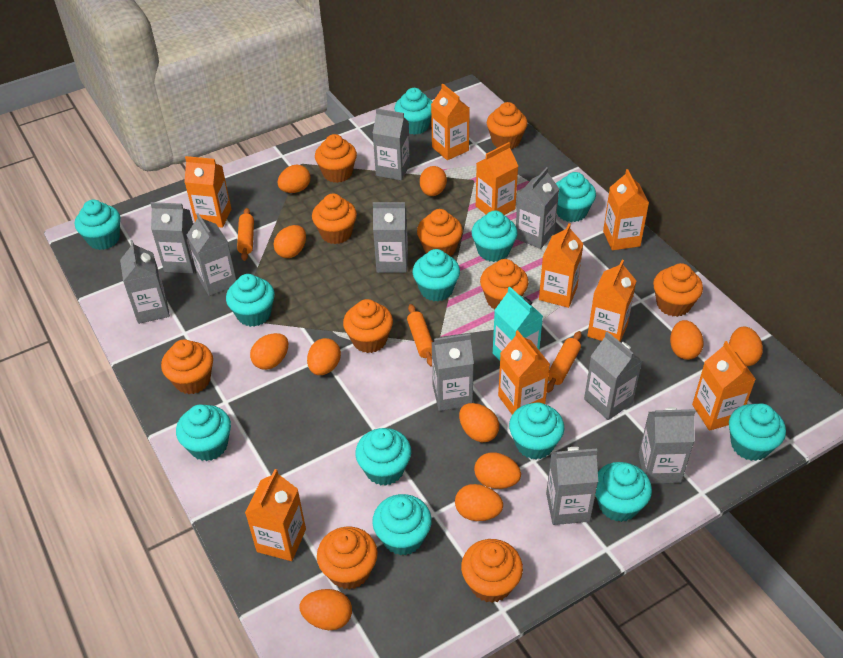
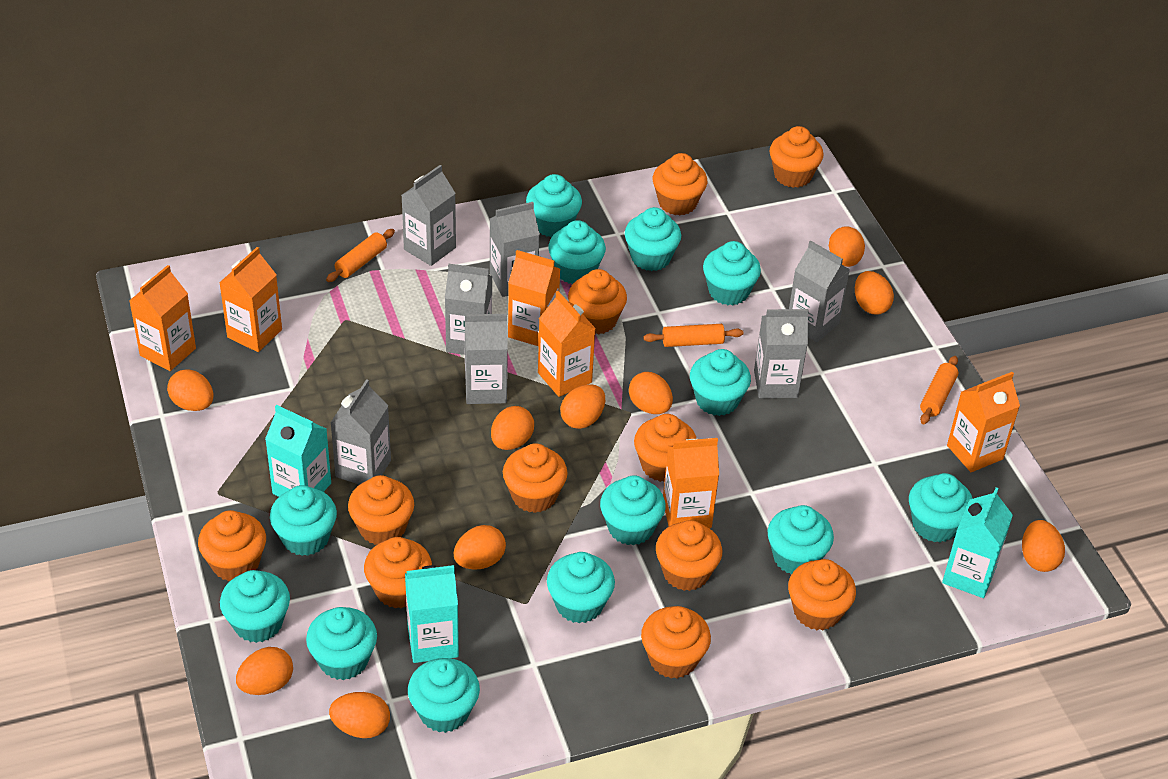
grey carton: [120,240,170,324] [150,202,195,273] [187,213,236,296] [373,108,410,180] [373,202,408,273] [431,333,474,411] [516,167,559,249] [546,447,598,525] [584,331,642,420] [639,407,695,484] = 10 -> [330,379,391,485] [401,165,456,266] [445,264,492,355] [465,314,508,404] [490,202,540,297] [754,309,809,398] [789,240,850,342] = 7
orange carton: [184,156,231,228] [245,469,306,561] [431,84,470,160] [476,142,518,215] [498,330,550,415] [539,223,583,308] [587,260,636,342] [603,169,649,250] [692,341,756,431] = 9 -> [129,265,196,371] [219,247,282,352] [508,250,560,346] [538,291,596,397] [663,438,719,528] [947,372,1020,472] = 6
orange cupcake: [161,340,213,394] [312,194,357,244] [315,134,357,183] [317,527,378,590] [343,299,393,353] [417,209,463,256] [461,539,523,603] [480,259,529,310] [487,102,528,149] [653,263,703,317] = 10 -> [198,510,266,581] [348,475,414,545] [364,537,432,608] [503,443,568,513] [568,269,627,334] [634,414,697,482] [641,606,711,679] [653,153,707,216] [656,520,722,591] [770,126,823,188] [788,559,856,630] = 11
orange egg: [250,333,288,370] [274,225,306,258] [277,165,311,193] [300,589,352,630] [307,338,341,375] [420,166,447,196] [455,484,503,521] [459,403,499,442] [474,452,521,489] [670,320,704,360] [729,326,763,366] = 11 -> [167,369,214,411] [236,647,293,695] [329,692,390,738] [454,525,506,570] [491,406,534,450] [560,384,605,429] [629,372,673,414] [829,226,865,267] [855,271,894,315] [1022,520,1065,572] = 10
turquoise carton: [493,287,543,360] = 1 -> [265,405,331,497] [405,565,459,663] [942,487,1013,598] = 3
turquoise cupcake: [75,200,120,250] [176,404,231,461] [226,274,275,327] [355,428,411,486] [372,494,432,555] [394,88,432,135] [413,249,460,301] [471,211,518,262] [509,402,564,460] [556,172,596,222] [595,462,652,522] [729,403,786,461] = 12 -> [220,570,290,643] [270,485,337,556] [306,607,377,680] [408,658,480,733] [526,174,582,237] [547,552,615,623] [548,220,606,284] [600,475,666,546] [625,207,681,271] [690,349,751,416] [703,241,761,305] [767,505,834,574] [909,473,973,542] = 13

